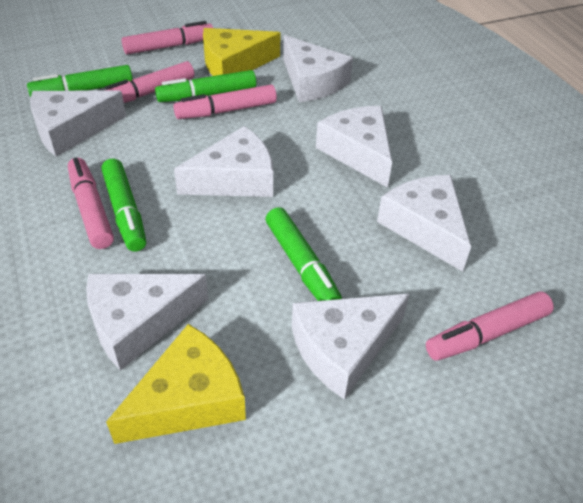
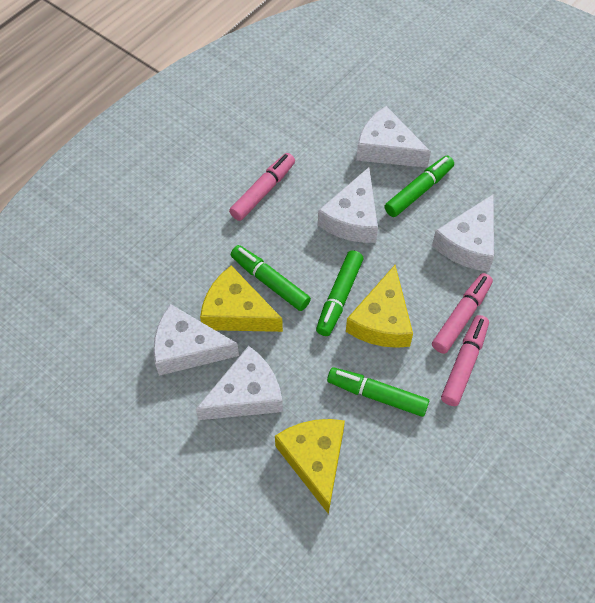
pink marker: [68,158,114,249] [104,61,194,103] [122,21,213,55] [173,85,277,119] [426,291,554,361] = 5 -> [229,153,295,221] [432,273,493,354] [441,315,489,406] = 3
white cheese: [30,90,126,157] [86,274,208,371] [174,126,273,197] [283,35,353,102] [292,294,409,400] [316,106,392,188] [377,175,471,272] = 7 -> [153,304,239,376] [196,346,283,420] [318,167,378,243] [356,106,431,168] [432,194,494,272] = 5
yellow cheese: [106,324,246,444] [203,28,281,76] = 2 -> [200,266,283,332] [275,419,345,514] [346,265,413,348] = 3

